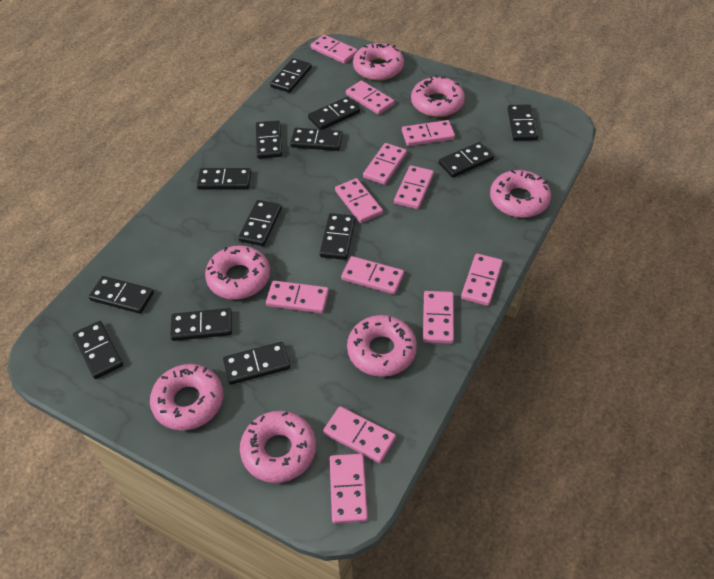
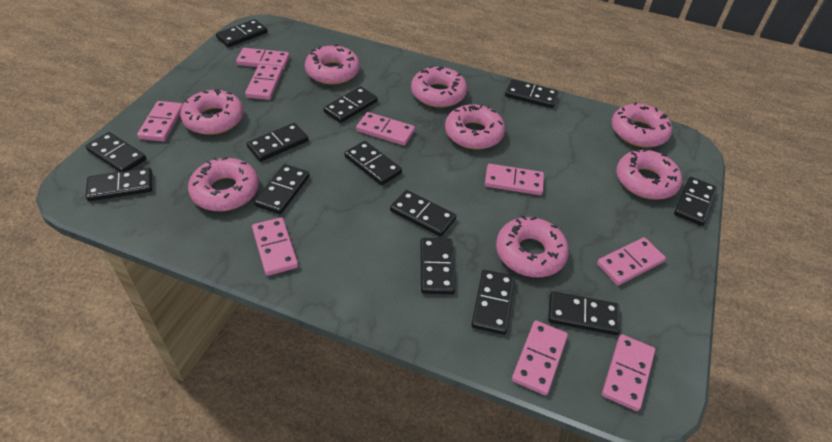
pink domino: [266,281,329,313] [311,35,358,64] [323,406,396,463] [330,454,368,524] [335,178,383,223] [341,256,404,294] [346,80,395,115] [363,143,407,185] [394,165,434,209] [402,120,455,146] [423,291,454,344] [461,253,503,306] = 12 -> [137,101,183,142] [236,48,290,70] [245,64,283,100] [252,217,298,276] [356,112,415,146] [485,164,544,195] [512,320,568,395] [597,237,666,285] [602,334,655,411] = 9
pink donut: [150,364,223,431] [205,245,270,300] [240,411,316,483] [347,315,417,377] [353,43,404,81] [411,75,465,117] [490,170,551,218] = 7 -> [180,89,244,135] [188,157,259,211] [305,44,360,85] [411,66,467,108] [445,104,505,149] [496,215,569,277] [612,102,672,147] [616,149,682,200] = 8

